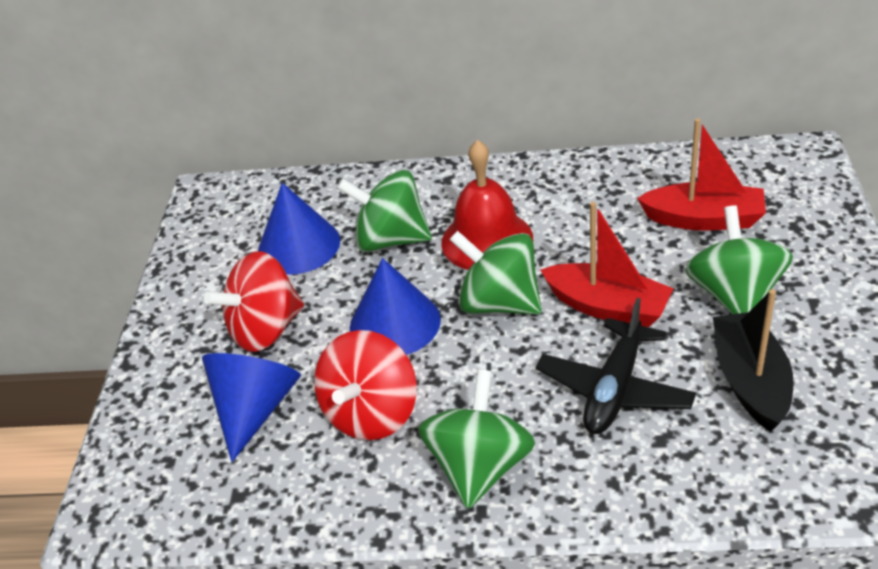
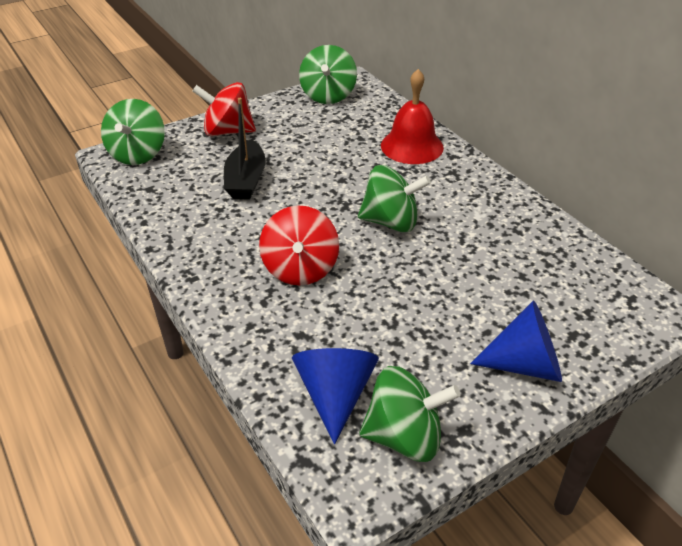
black plane: [536,298,696,434] = 1 -> none = 0
blue cone: [202,353,301,462] [258,183,340,275] [350,258,441,355] = 3 -> [292,348,379,444] [470,300,562,382] = 2
red boat: [540,202,674,327] [637,118,766,230] = 2 -> none = 0

